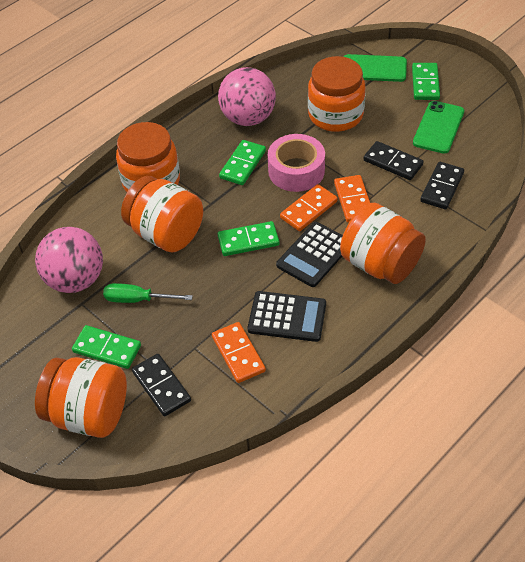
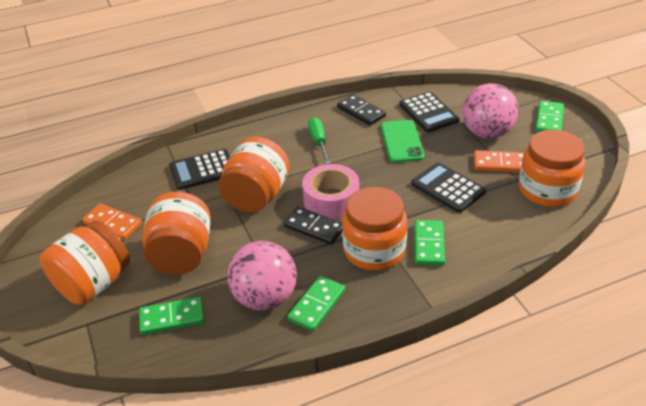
black calculator: [248,291,326,342] [276,222,343,287] = 2 -> [169,149,230,190] [399,92,459,133] [412,162,486,213] = 3
black domino: [132,354,191,416] [364,141,424,180] [420,162,464,209] = 3 -> [284,207,342,245] [337,94,386,126] = 2
green phone: [344,54,407,82] [413,101,464,154] = 2 -> [381,120,425,163] = 1
orange domino: [212,322,266,383] [280,184,338,231] [334,175,370,223] = 3 -> [82,203,142,240] [474,150,524,172] = 2

